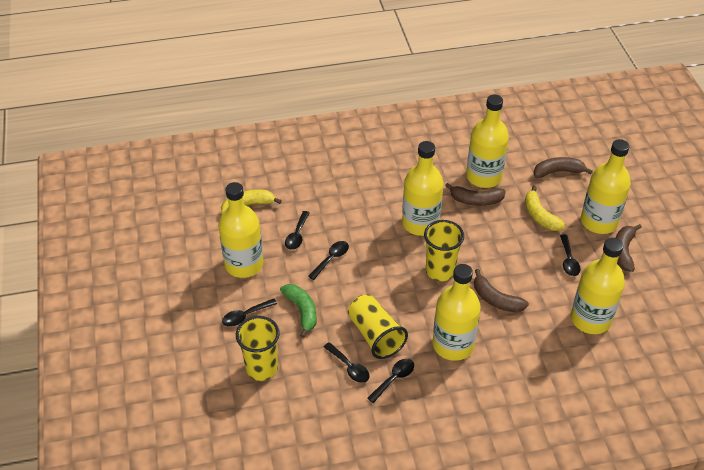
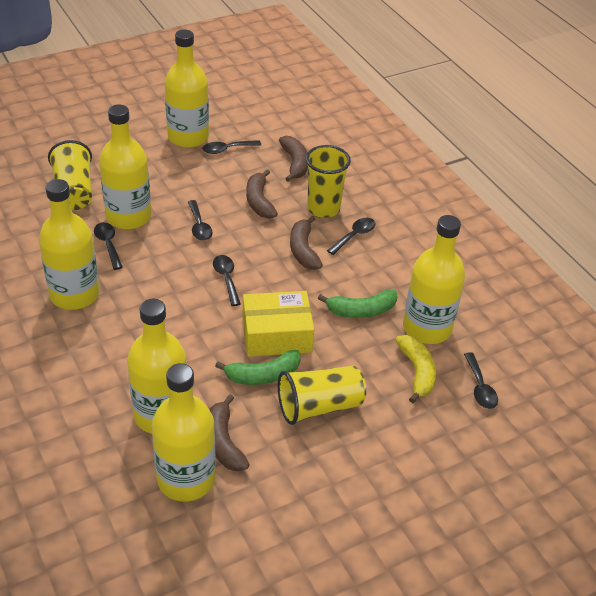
green banana: [280,284,317,338] = 1 -> [215,350,301,385] [318,289,398,318] = 2
yellow banana: [221,189,282,213] [525,186,566,231] = 2 -> [396,335,436,403] = 1
yellow box: none = 0 -> [243,291,314,357] = 1

